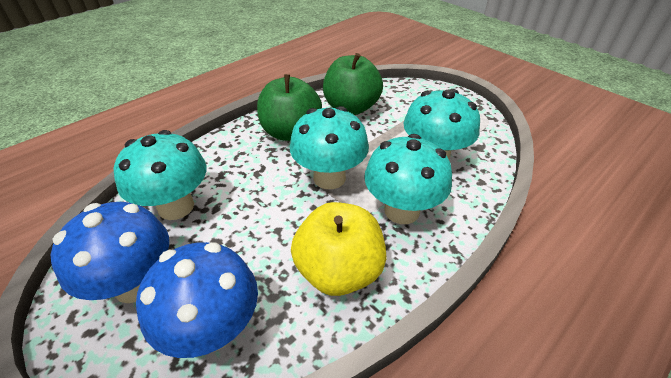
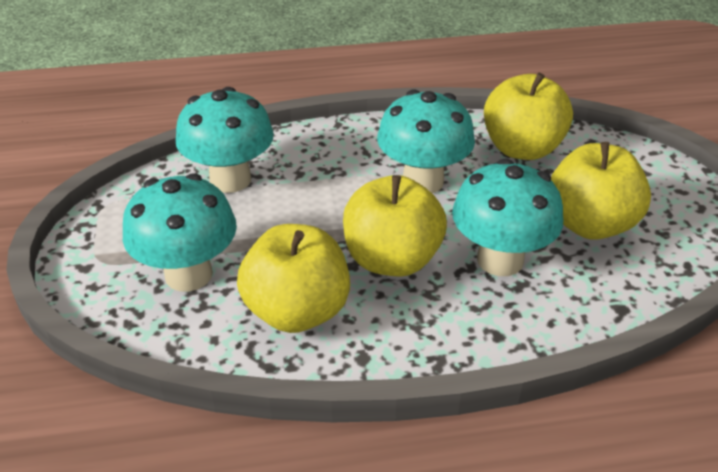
blue mushroom: [51,202,169,303] [136,242,258,358] = 2 -> none = 0
green apple: [257,74,322,141] [323,53,383,115] = 2 -> none = 0
yellow apple: [291,202,387,296] = 1 -> [237,224,350,333] [343,175,447,277] [484,73,573,160] [551,142,651,240] = 4

